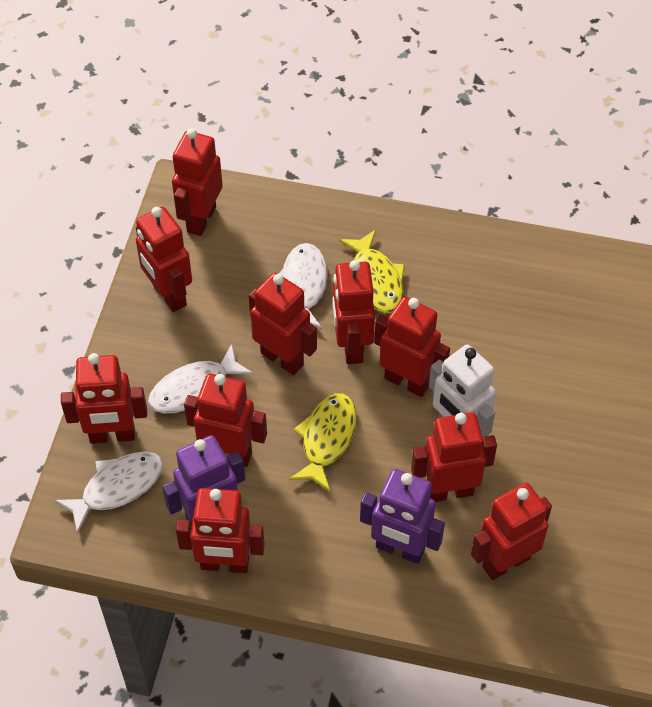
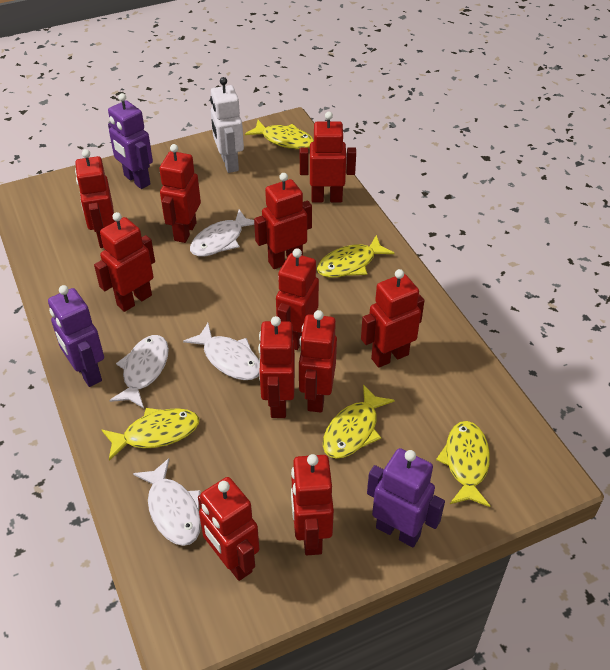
purple robot: [162,435,245,527] [360,469,445,564] = 2 -> [48,285,104,387] [108,93,153,189] [367,448,445,547] = 3
red robot: [61,353,147,444] [136,207,192,312] [172,128,223,236] [176,488,265,573] [184,373,267,467] [249,273,317,375] [333,260,375,364] [374,297,450,397] [411,412,497,502] [471,483,552,580] = 10 -> [75,149,115,248] [94,212,155,312] [159,144,201,243] [198,477,259,581] [254,173,312,269] [258,316,295,418] [276,248,319,350] [291,454,334,555] [299,310,337,413] [300,112,356,202] [361,269,425,368] = 11
white fish: [55,452,163,534] [148,344,253,413] [279,243,327,329] = 3 -> [109,335,169,408] [133,458,201,546] [183,323,259,380] [190,209,254,256] = 4
yellow fish: [289,393,357,492] [339,230,405,313] = 2 -> [102,408,199,461] [245,120,314,149] [317,235,394,278] [323,384,395,459] [436,421,490,507] = 5

